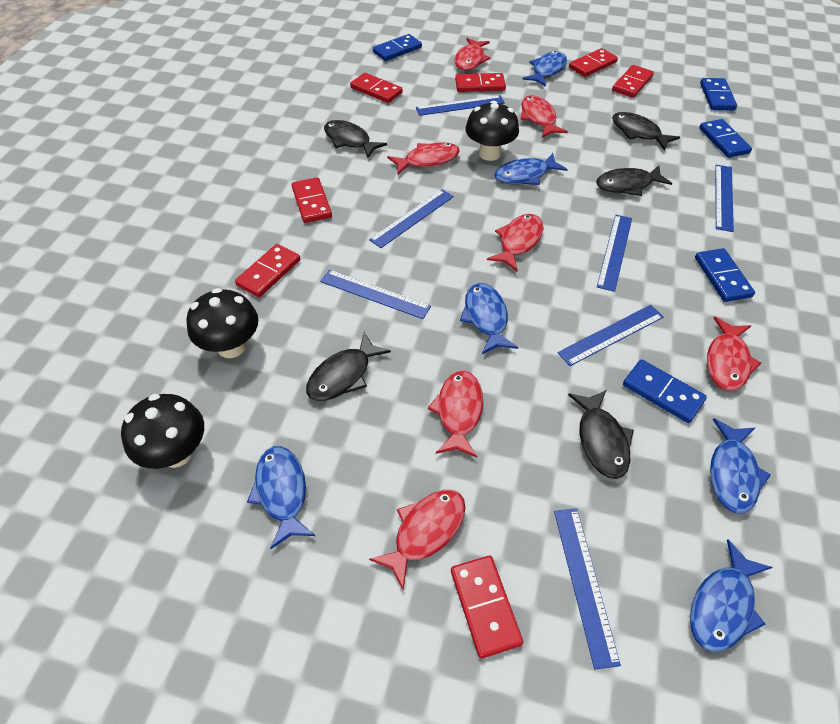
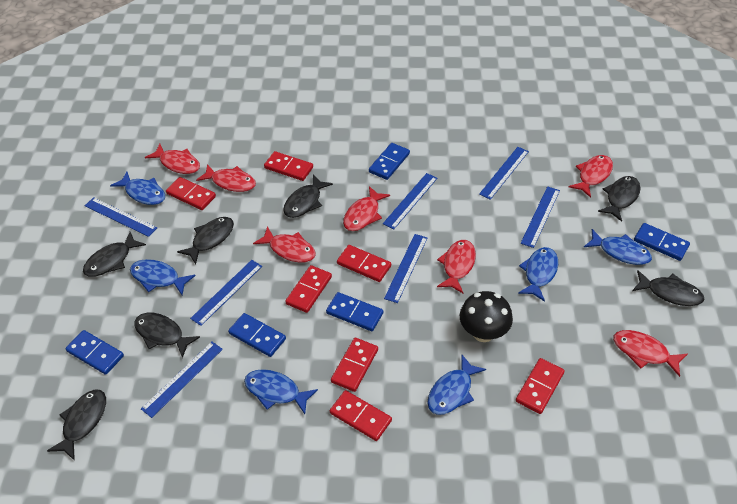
black fish: [306,332,391,401] [324,120,387,158] [568,390,634,479] [596,165,672,196] [612,112,680,151] = 5 -> [47,390,106,461] [83,232,146,277] [134,313,200,358] [177,217,234,264] [283,175,333,218] [598,176,641,222] [632,270,704,306] = 7
black mushroom: [121,394,204,469] [186,288,259,358] [465,101,519,161] = 3 -> [460,291,513,342] = 1

